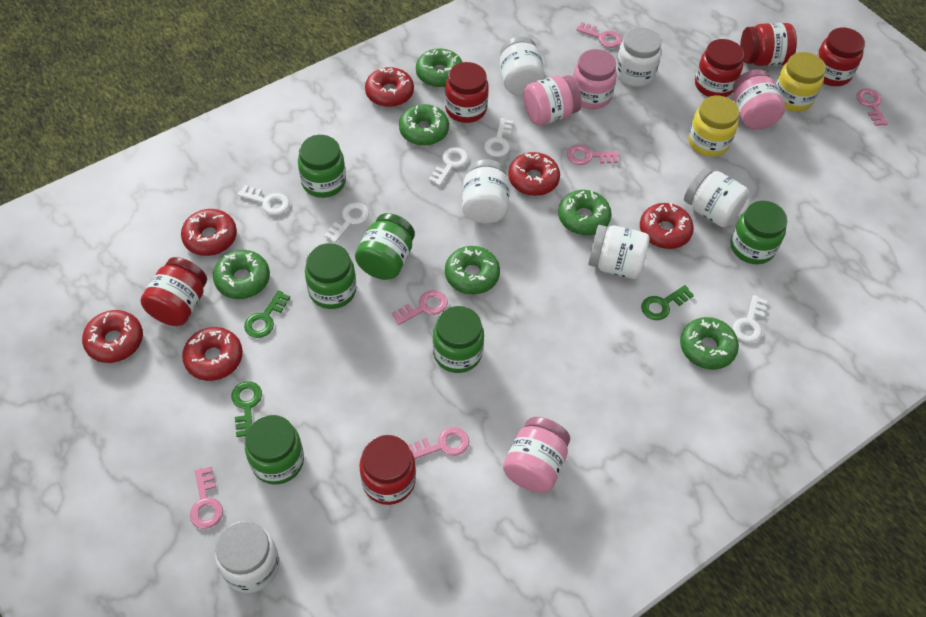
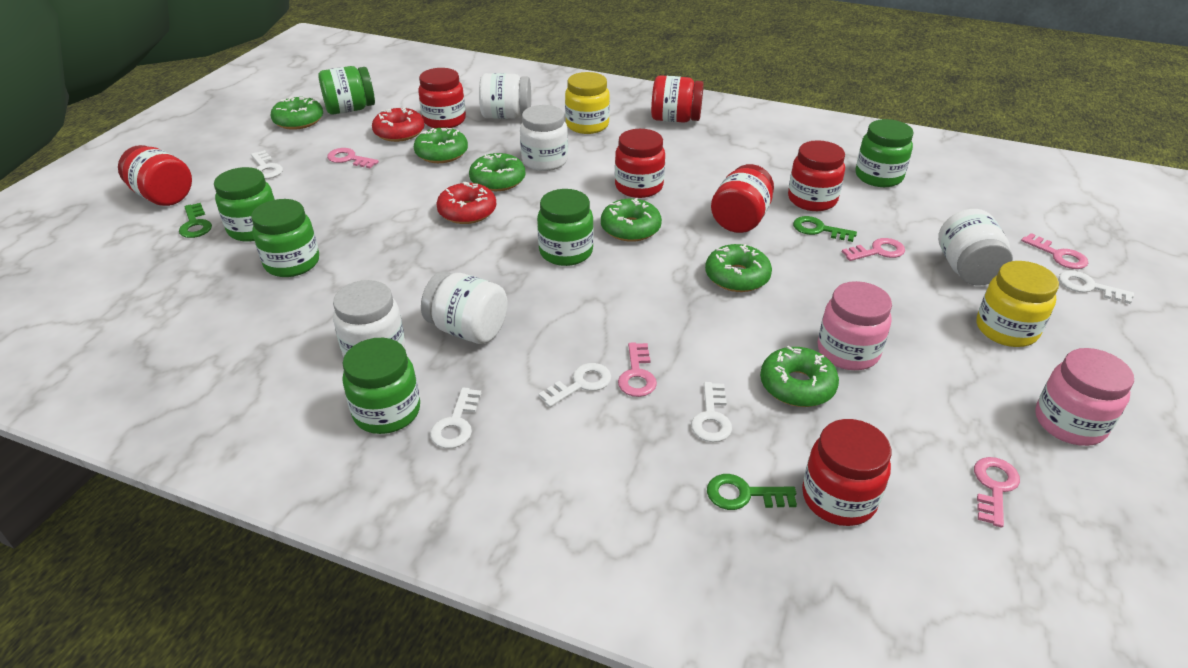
pink jar: [503,417,570,493] [523,75,582,126] [573,49,617,109] [733,69,785,129] = 4 -> [818,281,892,370] [1035,348,1134,446] = 2
pink key: [190,467,223,529] [392,290,448,325] [408,427,469,459] [567,145,619,165] [576,22,622,48] [856,89,888,126] = 6 -> [327,148,379,168] [618,342,657,397] [842,238,905,261] [974,457,1020,527] [1021,233,1088,269] = 5
red donut: [82,310,143,363] [181,209,237,256] [182,327,243,381] [365,67,414,107] [508,152,560,196] [640,203,694,249] = 6 -> [372,107,425,142] [436,182,496,224] = 2
red jar: [141,257,207,326] [359,435,416,505] [445,62,489,123] [695,39,744,97] [740,23,797,66] [817,28,865,86] = 6 -> [118,145,192,206] [418,68,466,128] [615,129,665,198] [651,75,704,123] [711,164,774,233] [788,140,845,211] [802,419,891,526] = 7
white jar: [215,521,279,593] [462,159,509,224] [500,36,545,96] [588,225,649,279] [616,27,661,87] [684,167,749,228] = 6 -> [333,280,405,357] [421,271,508,344] [479,73,531,119] [520,105,568,171] [938,209,1013,285] = 5

